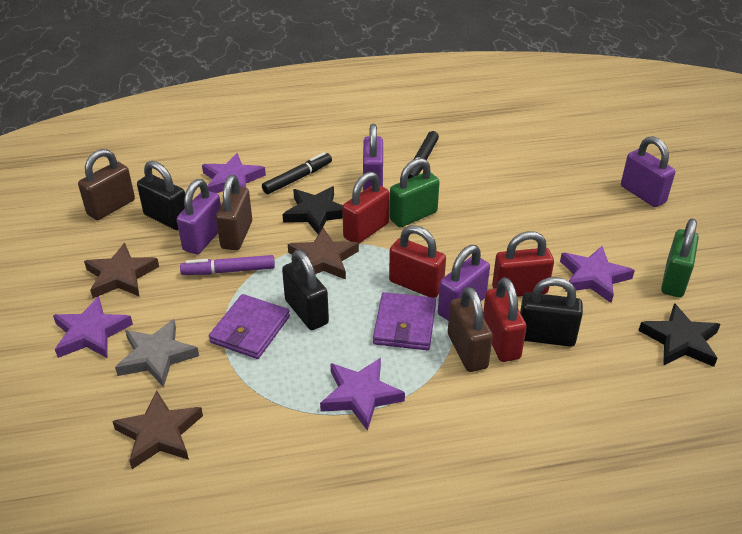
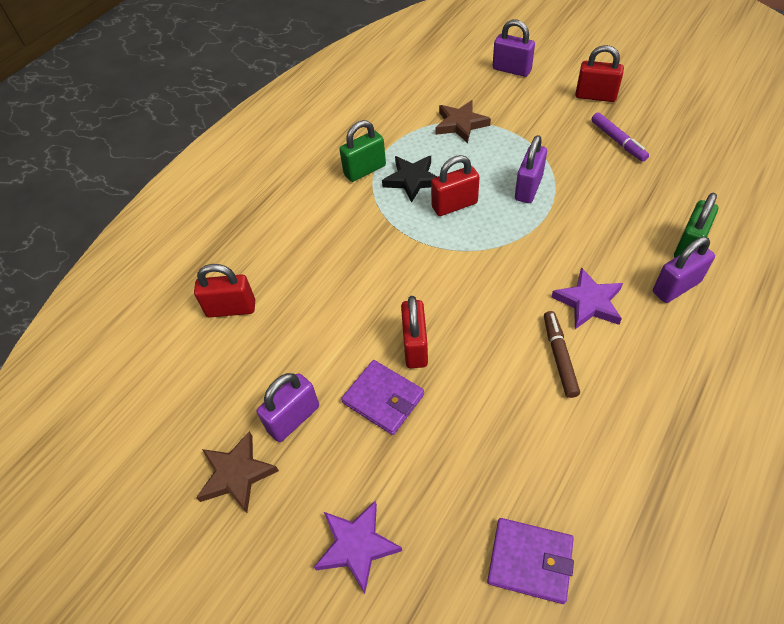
black marker: [262,152,332,194] [408,131,439,179] = 2 -> none = 0
black padlock: [137,161,185,230] [282,250,329,330] [520,277,583,347] = 3 -> none = 0
black star: [283,186,343,235] [639,303,720,367] = 2 -> [382,156,438,203] = 1
brown marker: none = 0 -> [544,311,580,398] = 1
brown padlock: [78,149,135,220] [216,175,252,250] [448,287,493,372] = 3 -> none = 0
brown star: [84,243,159,298] [112,390,203,469] [288,227,359,280] = 3 -> [196,431,279,513] [435,100,491,143] = 2
grey star: [115,319,199,388] = 1 -> none = 0
purple star: [53,296,133,358] [202,153,266,193] [320,358,405,431] [560,246,635,303] = 4 -> [314,500,402,594] [551,267,623,329] = 2

